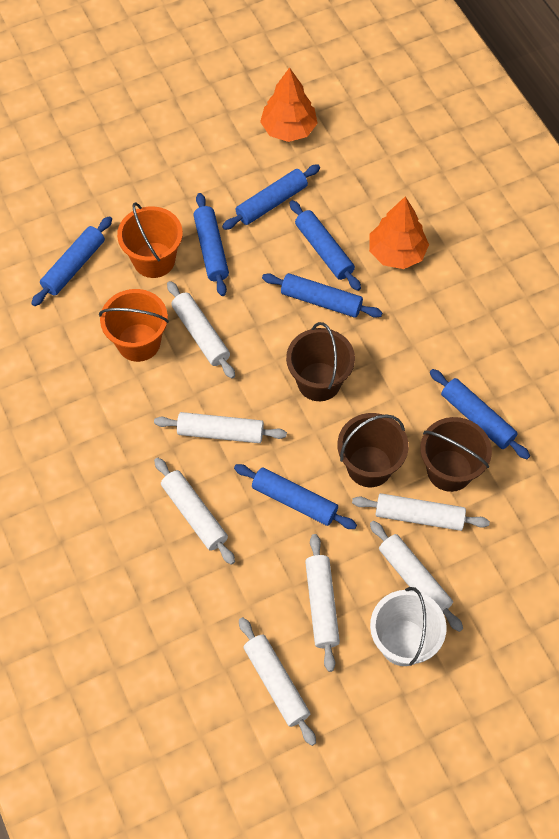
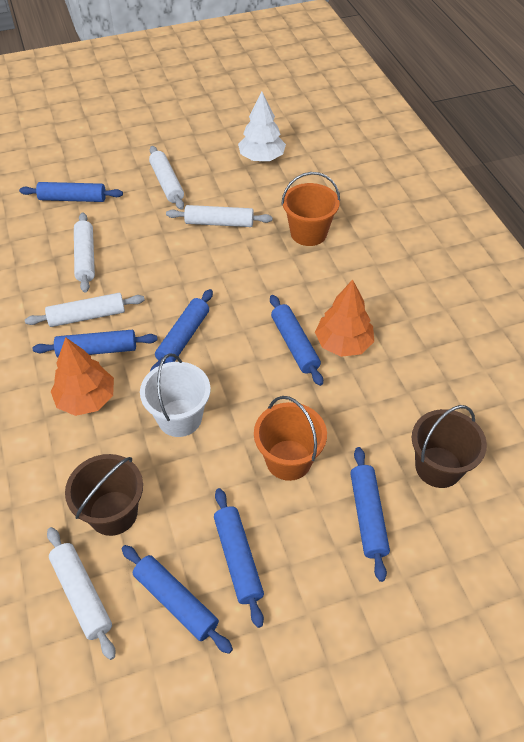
brown bucket: [286,322,355,401] [337,413,409,487] [420,417,492,492] = 3 -> [65,454,143,536] [412,405,487,488] = 2
white rolling pin: [154,412,287,443] [154,458,235,565] [167,281,235,379] [239,617,316,746] [305,534,340,672] [352,493,490,531] [370,521,463,632] = 7 -> [25,293,145,327] [47,527,115,660] [74,212,95,293] [149,146,184,210] [166,205,272,227] = 5
white tree: none = 0 -> [238,92,286,161] = 1

